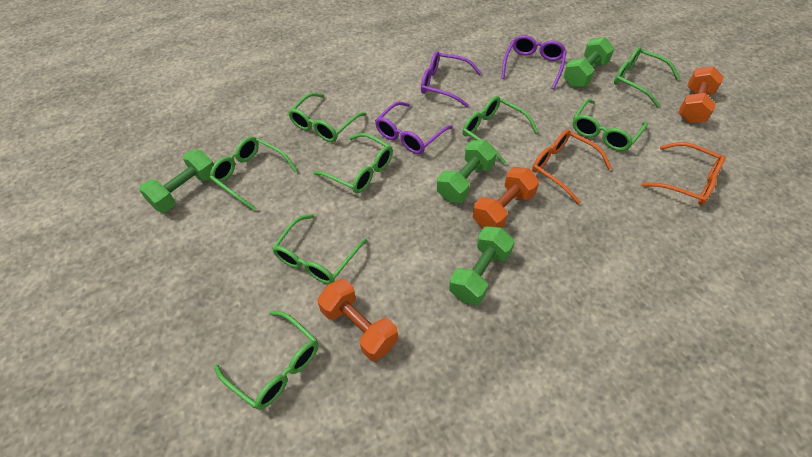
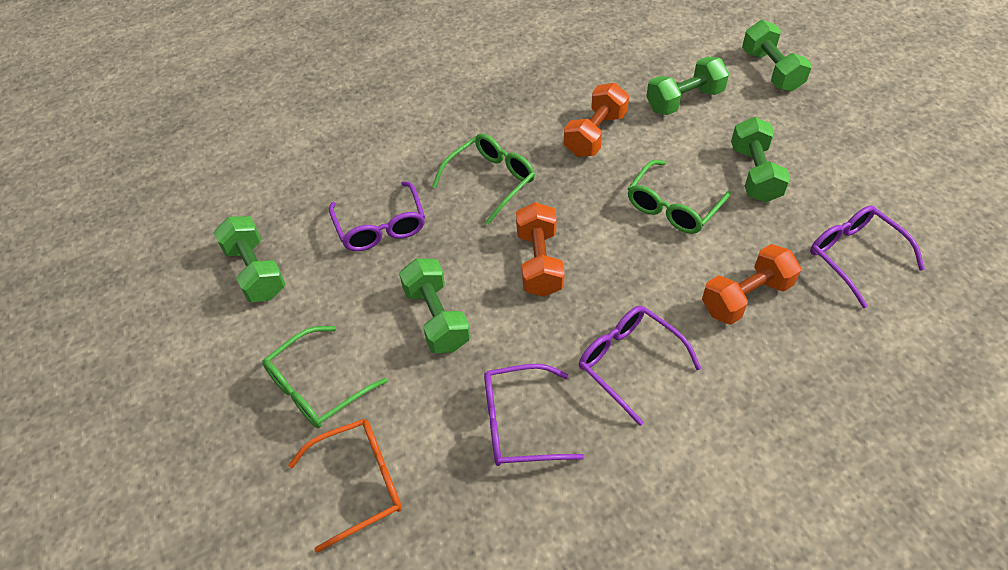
green dumbbell: [139,150,214,212] [437,140,497,203] [449,226,515,305] [563,37,615,87] = 4 -> [214,216,286,302] [399,258,471,353] [646,57,729,115] [731,117,791,203] [742,20,812,92] = 5
green glasses: [209,137,298,211] [214,311,318,410] [272,214,367,284] [288,93,366,142] [313,133,393,193] [462,96,538,164] [573,99,648,151] [614,47,680,107] = 8 -> [262,326,387,428] [432,134,535,225] [628,160,731,234] = 3
orange glasses: [532,129,612,204] [641,142,725,205] = 2 -> [288,419,402,553] = 1
purple glasses: [375,102,453,154] [421,51,481,107] [501,35,567,89] = 3 -> [329,181,425,251] [484,364,584,466] [579,306,702,426] [810,205,925,308] = 4

